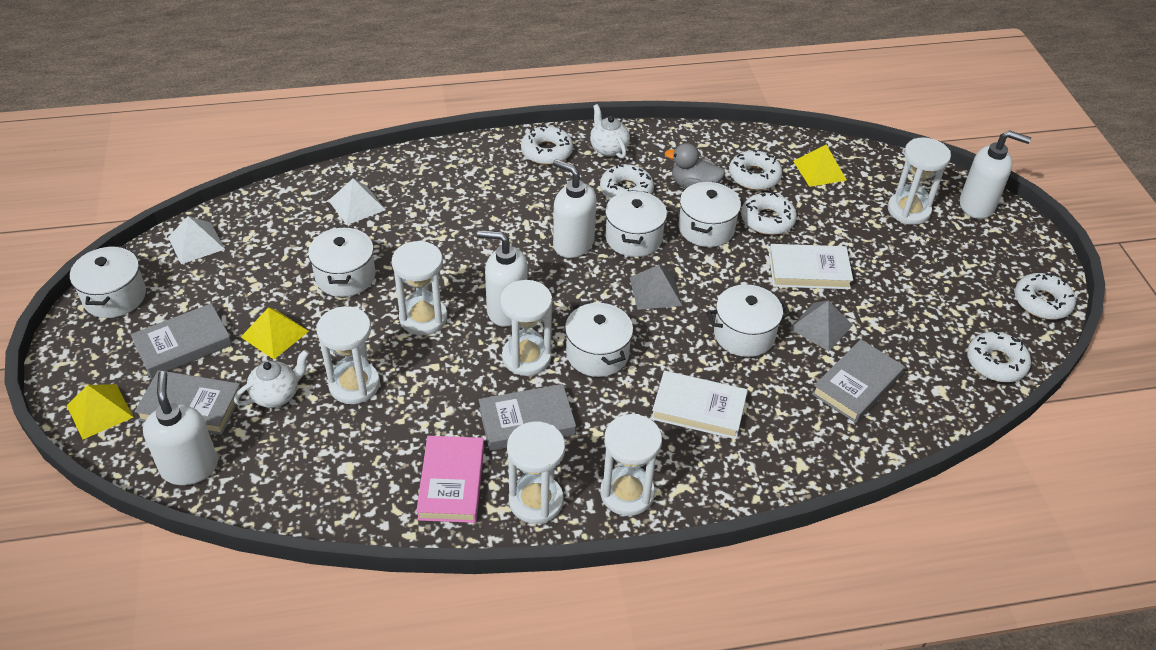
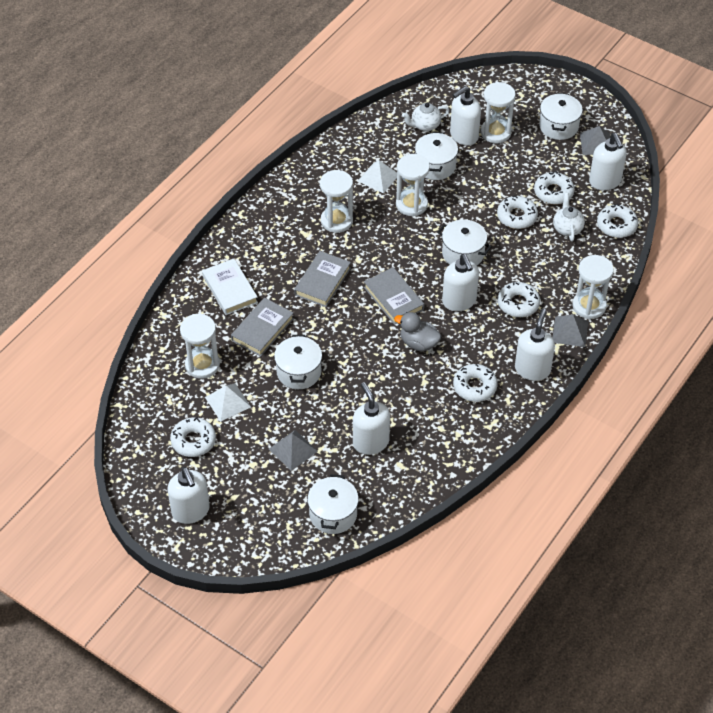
grey book: [131,303,232,378] [135,370,241,435] [479,384,576,451] [812,339,905,423] = 4 -> [231,298,294,357] [294,251,351,307] [364,267,424,325] = 3
grey pyramid: [630,265,682,310] [789,300,853,351] = 2 -> [269,430,318,471] [552,315,588,347] [580,126,610,155] = 3
pink book: [416,436,484,523] = 1 -> none = 0
white book: [651,371,748,439] [769,244,853,289] = 2 -> [202,259,258,315] = 1
white hourglass: [316,306,380,404] [392,240,447,335] [500,280,552,376] [507,422,565,524] [600,414,662,516] [888,137,951,225] = 6 -> [180,314,220,379] [320,170,353,233] [396,154,430,216] [480,82,516,143] [573,255,614,319] = 5
white pot: [70,246,146,318] [308,227,375,297] [565,301,633,377] [605,190,667,257] [679,182,741,247] [707,284,791,357] = 6 -> [274,335,322,389] [307,474,359,534] [415,132,458,180] [437,219,491,266] [539,93,583,140] = 5
white soap dispenser: [143,371,218,485] [477,230,528,327] [553,159,596,258] [960,130,1031,219] = 4 -> [167,467,210,524] [353,382,390,455] [442,254,479,311] [450,86,481,145] [515,309,555,381] [589,133,627,190] = 6
yellow pyramid: [67,384,134,439] [241,307,309,359] [793,145,847,187] = 3 -> none = 0

